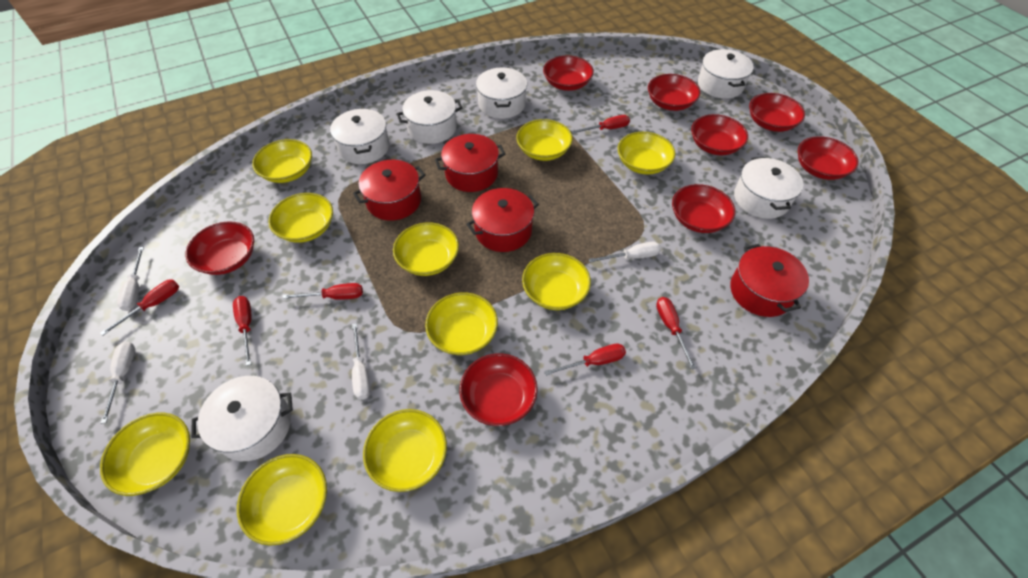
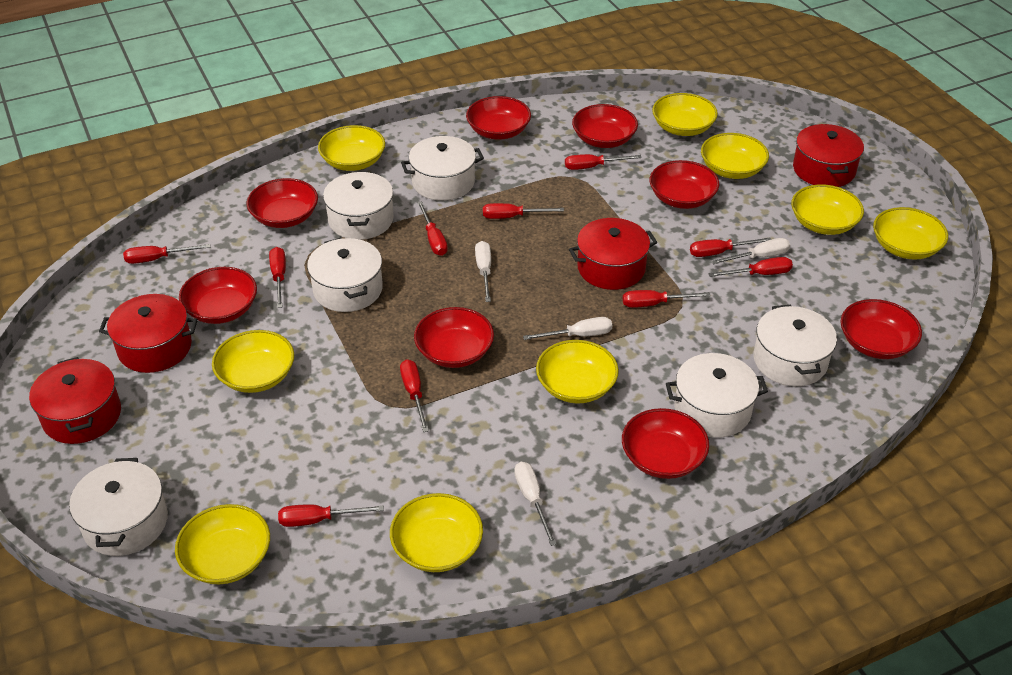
red screwdriver: [100,279,179,336] [233,296,252,366] [282,283,363,300] [544,343,626,376] [571,115,630,134] [656,297,696,370] = 6 -> [123,244,210,264] [269,247,286,308] [278,504,384,527] [400,359,429,432] [417,201,448,256] [483,203,564,219] [565,154,642,170] [623,290,711,308] [690,237,771,257] [708,257,793,277] = 10
yellow bowl: [100,413,190,496] [237,454,327,546] [252,139,312,183] [269,193,333,243] [363,409,447,492] [393,222,459,276] [425,292,498,355] [516,119,573,161] [522,253,591,310] [618,132,676,175] = 10 -> [175,504,270,584] [212,330,294,393] [318,125,385,171] [390,493,483,572] [536,340,619,403] [652,93,718,136] [701,133,769,179] [791,184,864,235] [873,207,948,260] = 9

